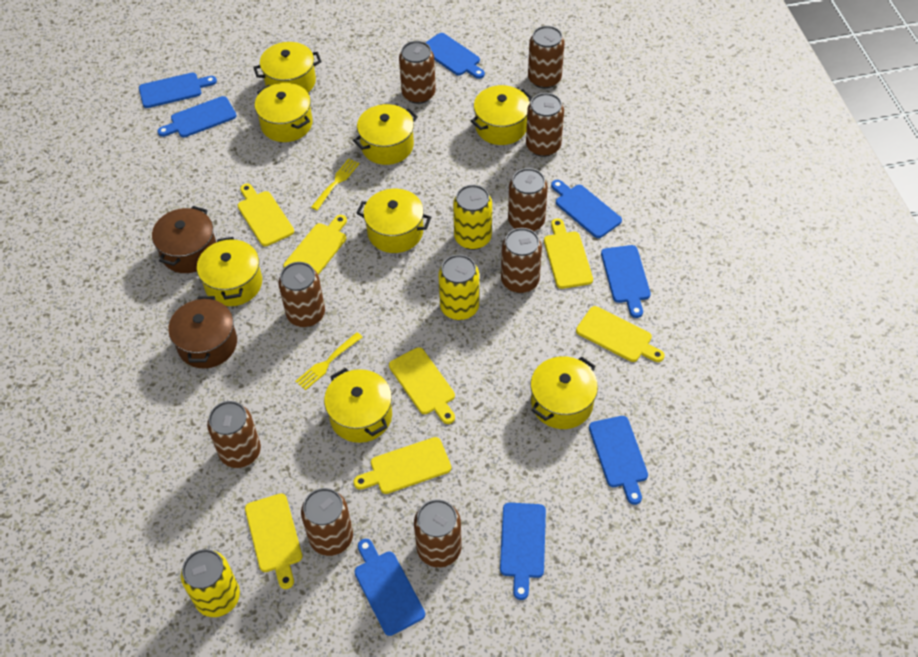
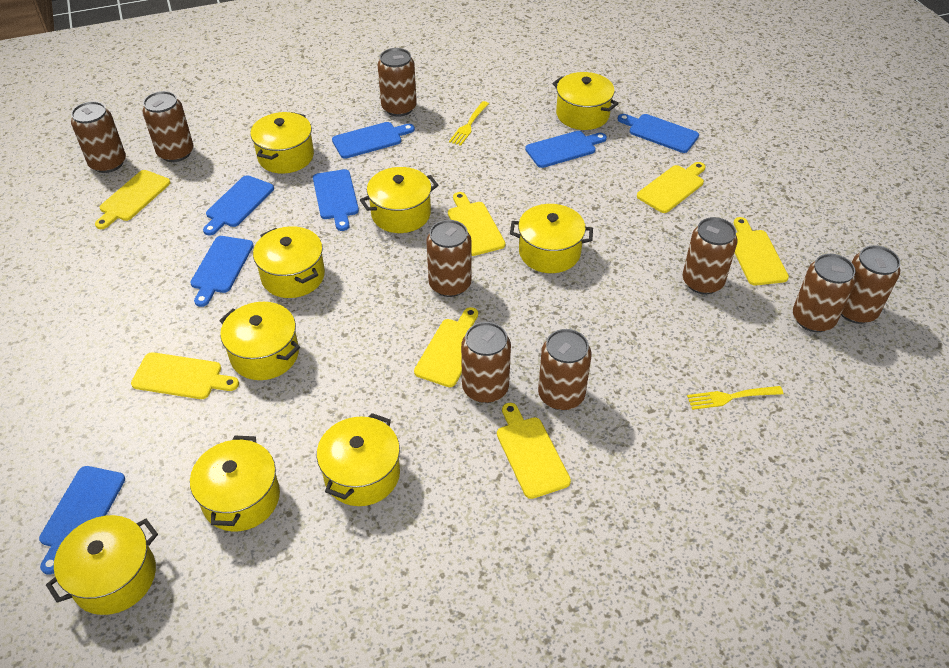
blue cutting board: [139,73,217,108] [158,96,237,137] [355,539,425,636] [425,33,485,79] [500,502,546,600] [551,180,622,238] [589,416,648,505] [601,245,651,318] = 8 -> [39,466,125,575] [190,236,254,307] [203,175,274,236] [313,169,359,231] [332,122,415,159] [525,131,607,168] [618,114,699,153] = 7
brown pot: [152,206,217,273] [168,296,237,368] = 2 -> none = 0
yellow can: [181,549,240,617] [438,254,479,320] [453,185,492,250] = 3 -> none = 0
yellow pot: [197,237,262,306] [253,42,322,93] [255,83,313,142] [324,368,392,443] [353,104,418,165] [356,189,431,253] [471,85,533,145] [531,356,598,429] = 8 -> [46,515,158,615] [190,435,280,532] [219,302,300,380] [250,112,314,174] [253,226,325,298] [317,413,400,506] [360,167,438,233] [510,204,593,273] [552,72,619,130] = 9

